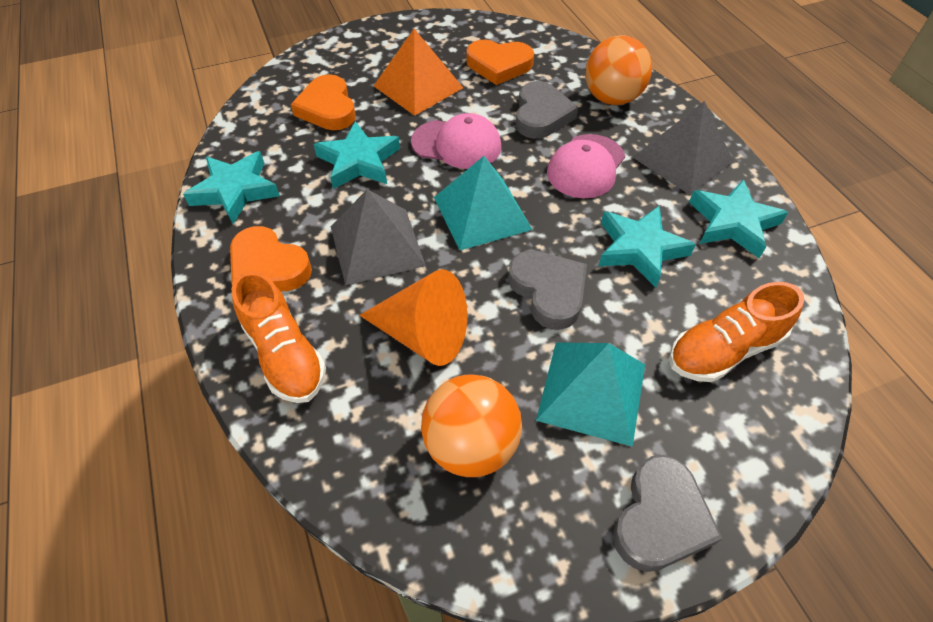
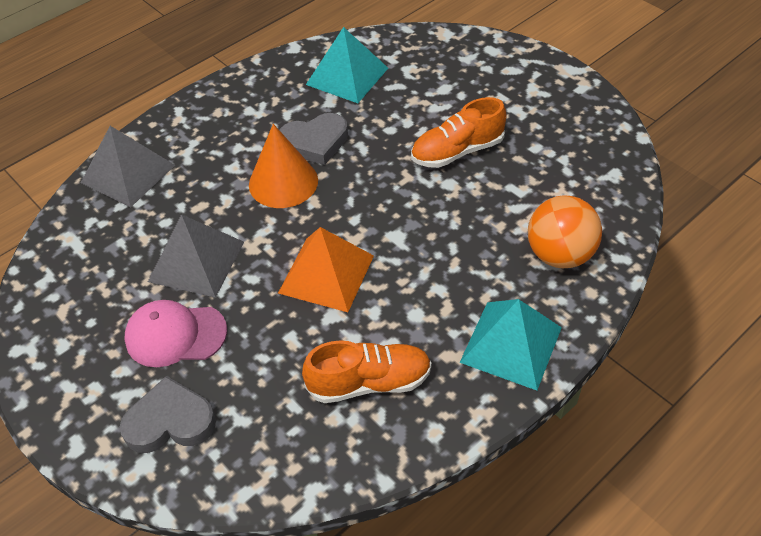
grey heart: [508,250,587,330] [516,81,578,139] [613,455,723,572] = 3 -> [120,376,216,453] [280,113,348,165] = 2
orange ball: [421,374,522,477] [585,35,652,105] = 2 -> [528,195,602,268] = 1
orange heart: [230,226,312,292] [291,74,356,130] [467,39,534,85] = 3 -> none = 0
pink cap: [411,113,501,169] [547,134,625,198] = 2 -> [125,300,227,367] = 1
turquoise star: [183,151,280,224] [314,121,400,189] [599,205,696,288] [689,179,788,259] = 4 -> none = 0

